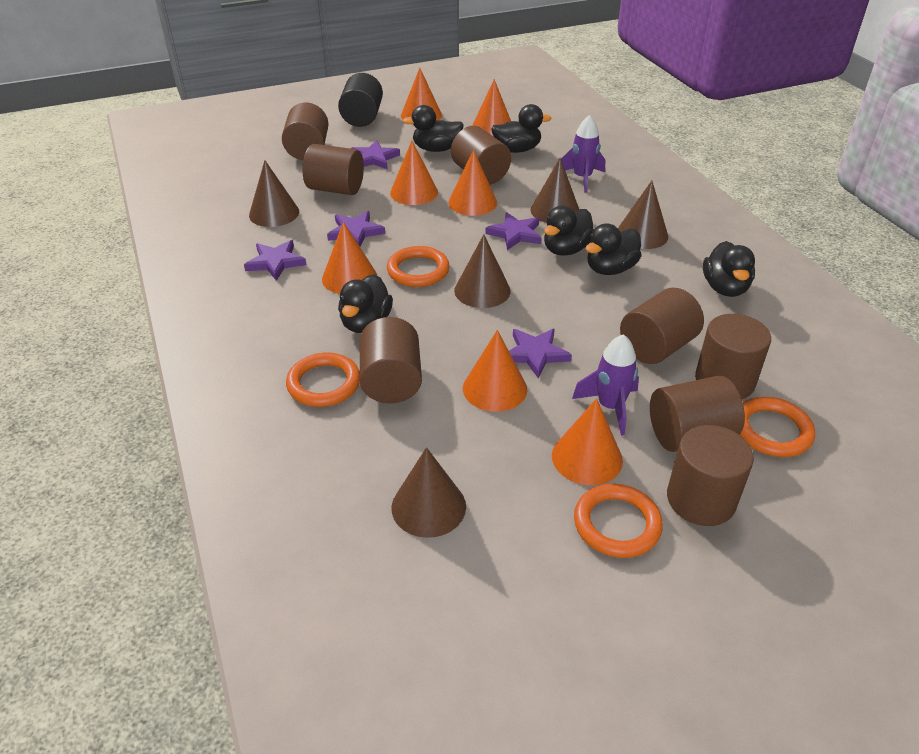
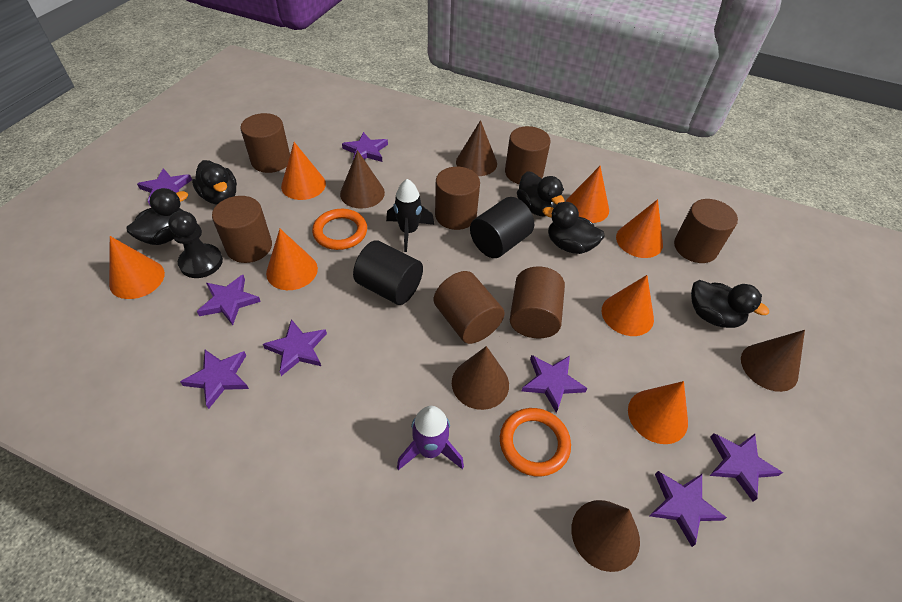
black cylinder: [338,73,383,127] = 1 -> [353,240,423,305] [470,197,534,258] = 2
black duck: [338,274,393,333] [403,105,464,152] [491,104,552,153] [544,206,594,256] [586,224,642,275] [703,241,755,297] = 6 -> [127,188,188,245] [192,160,237,205] [517,171,565,217] [543,202,605,254] [691,280,769,328] = 5
black pawn: none = 0 -> [168,211,223,278] = 1
black rocket: none = 0 -> [386,179,434,252] = 1
brown cylinder: [282,103,328,160] [302,144,364,195] [360,317,422,403] [451,126,511,184] [620,288,704,364] [650,376,745,452] [667,425,754,526] [695,314,771,399] = 8 -> [212,196,272,263] [240,113,290,173] [434,271,505,344] [435,167,480,230] [505,126,551,184] [510,267,565,339] [674,199,738,263] = 7
orange ring: [286,352,360,407] [387,246,450,287] [574,484,663,558] [740,397,815,457] = 4 -> [312,209,367,250] [500,408,571,477] = 2
purple rocket: [561,115,605,193] [572,334,639,436] = 2 -> [397,406,464,470] = 1
purple star: [244,240,306,281] [327,211,385,246] [350,140,400,169] [485,212,542,250] [509,329,572,379] = 5 -> [137,168,192,205] [180,350,249,409] [197,275,261,325] [263,319,327,376] [342,132,388,162] [522,355,587,413] [650,471,727,547] [710,433,783,501] = 8

